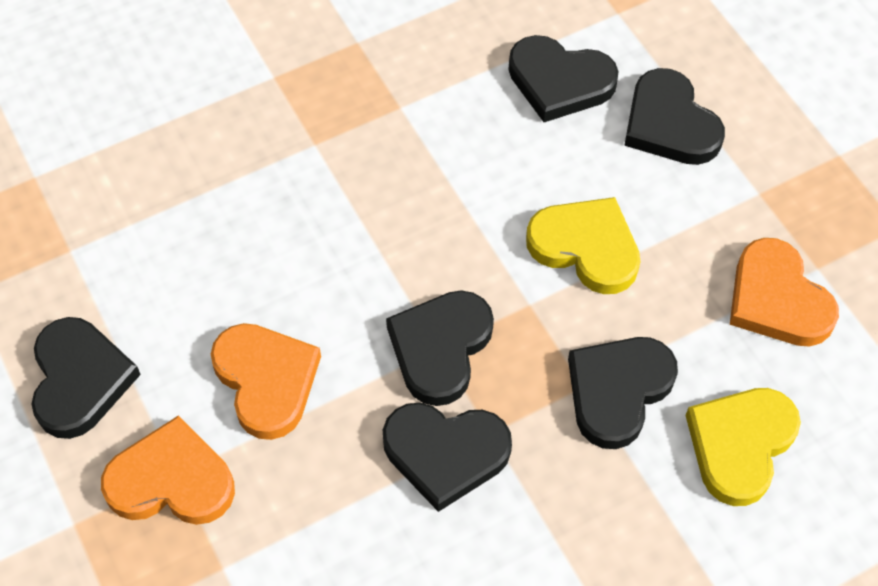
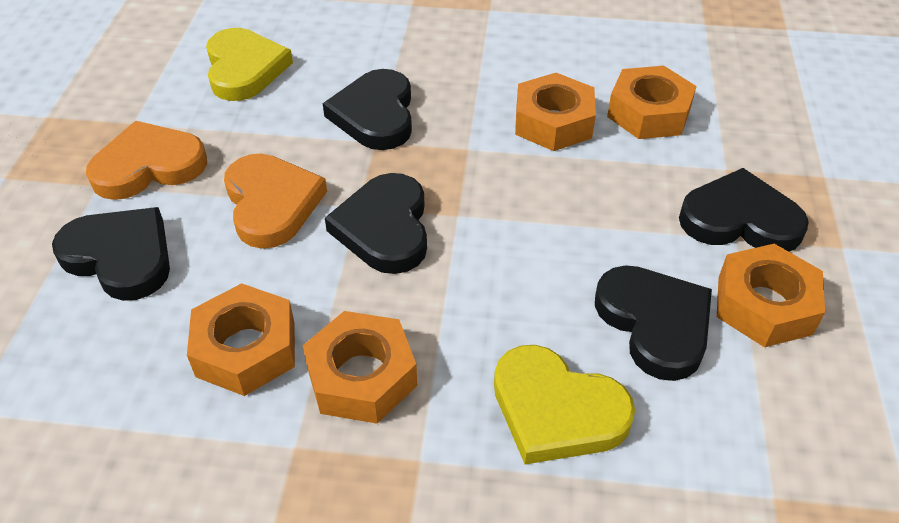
black heart: [32,317,141,439] [383,403,512,512] [386,290,494,406] [508,35,619,122] [568,337,678,449] [624,68,725,165] = 6 -> [52,207,170,301] [323,69,412,150] [325,173,427,274] [595,265,712,381] [679,168,809,252] = 5
orange heart: [101,415,235,525] [211,323,321,440] [730,238,839,347] = 3 -> [86,121,207,200] [224,154,327,249] = 2
orange nut: none = 0 -> [187,283,295,396] [302,311,417,424] [515,73,596,151] [607,66,697,139] [717,244,825,347] = 5

